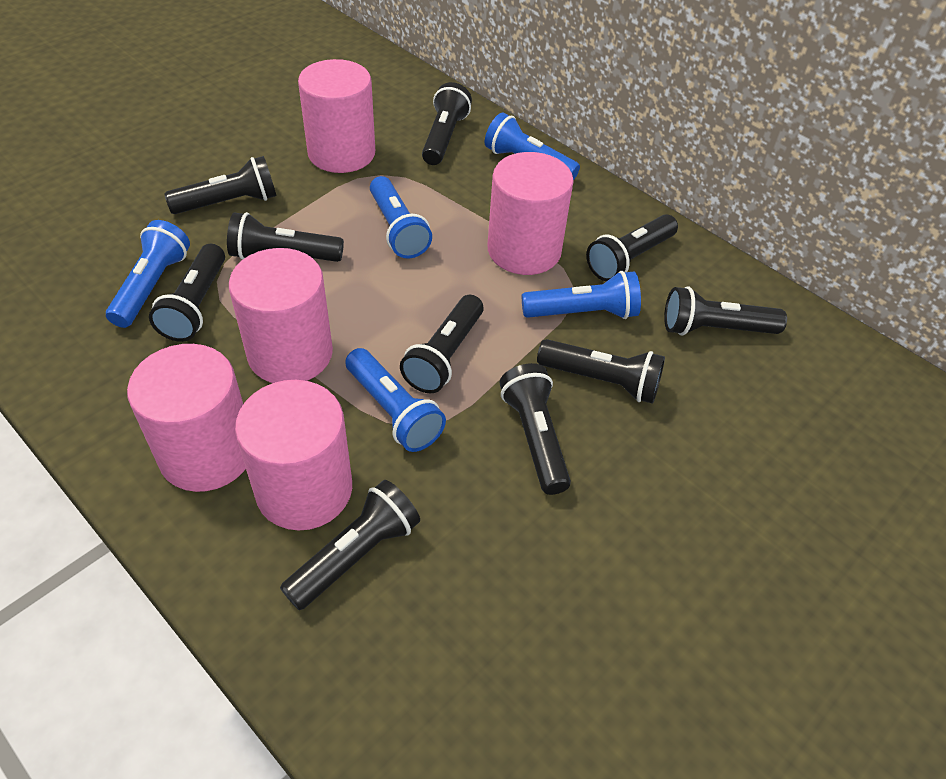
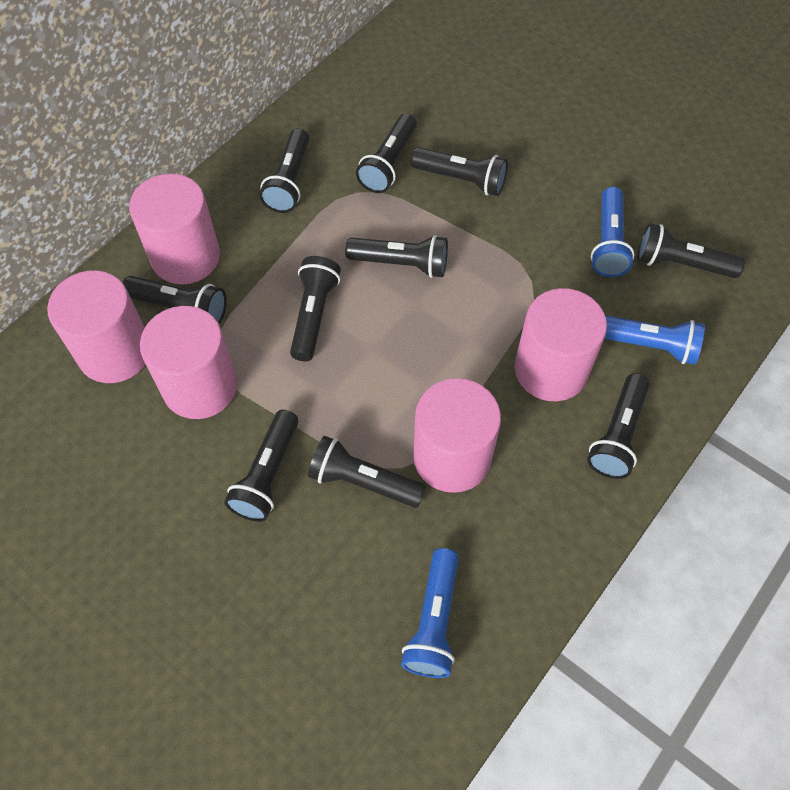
blue flashlight: [106,220,190,328] [345,348,446,452] [370,176,432,259] [485,112,580,180] [522,271,641,319] = 5 -> [401,548,459,678] [591,187,635,277] [604,315,705,365] = 3

